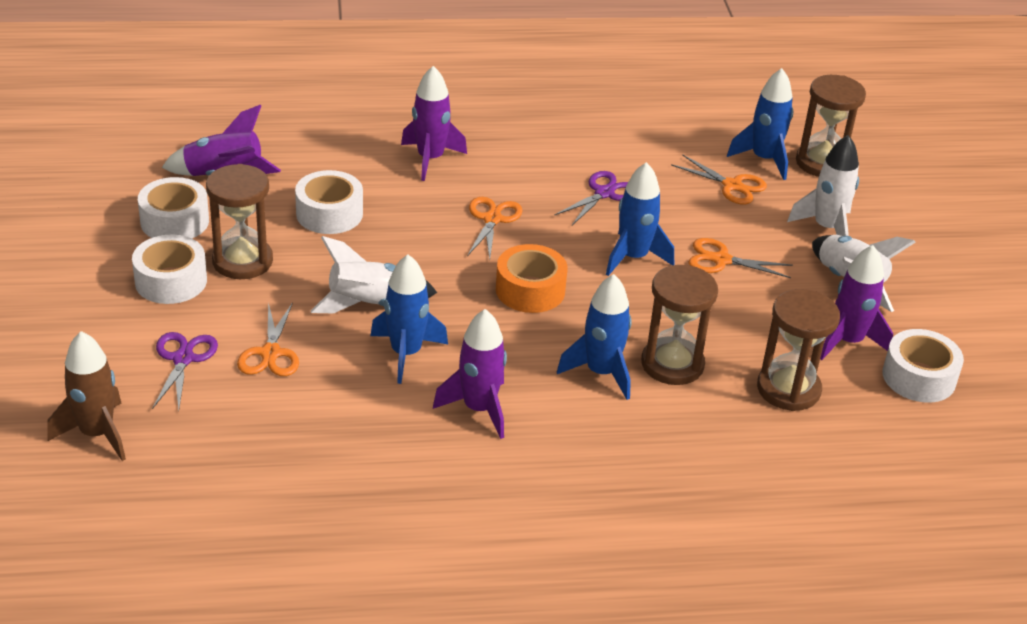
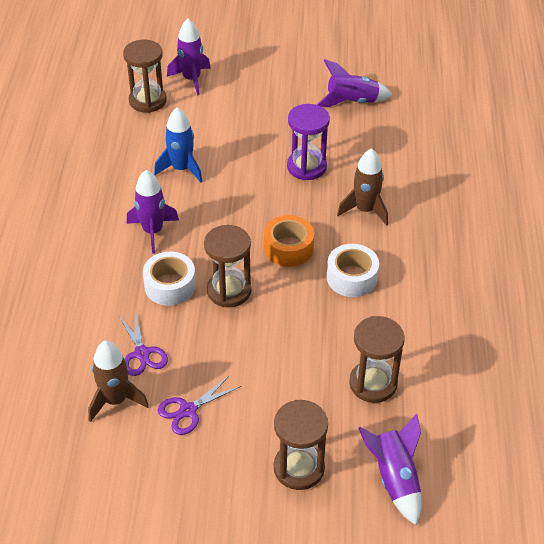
blue rocket: [370,254,448,384] [557,274,632,400] [606,162,674,276] [727,68,793,180] = 4 -> [154,107,203,183] = 1
brown rocket: [47,331,126,461] = 1 -> [88,341,149,422] [337,148,388,226] = 2
orange scissors: [237,302,299,376] [467,197,522,260] [671,154,767,204] [688,238,793,278] = 4 -> none = 0
purple hourglass: none = 0 -> [287,104,330,180] = 1
white rocket: [311,236,437,313] [787,135,859,236] [812,235,916,312] = 3 -> none = 0
white tape: [132,235,207,304] [138,177,209,238] [295,170,363,234] [882,329,964,403] = 4 -> [143,252,196,306] [327,244,379,297] = 2

